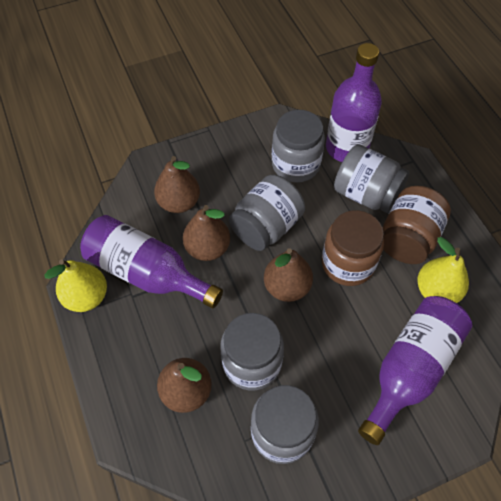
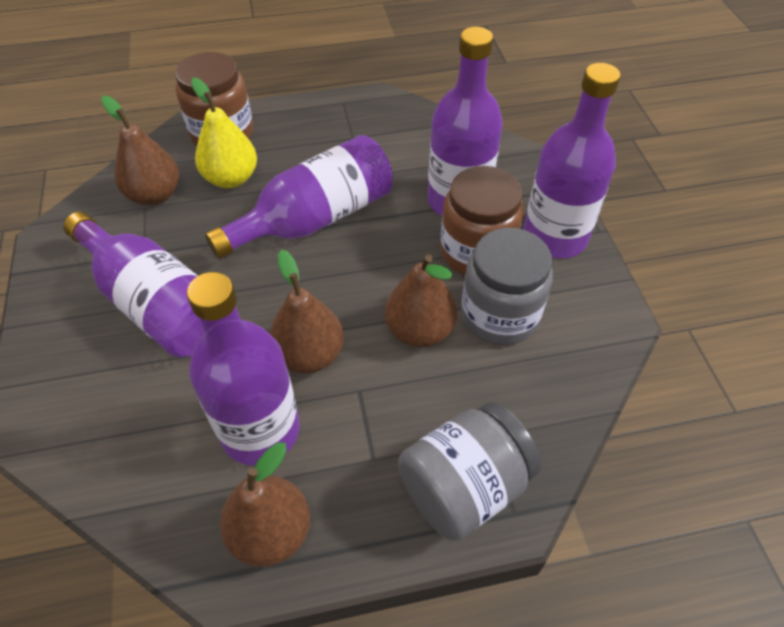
grey jar: [220,313,284,390] [229,175,305,251] [251,385,319,464] [272,110,325,183] [334,144,410,213] = 5 -> [398,402,541,541] [461,228,553,345] = 2
purple bottle: [80,215,223,308] [326,43,382,162] [358,296,472,445] = 3 -> [63,212,204,358] [187,272,300,466] [205,135,393,259] [428,27,503,216] [523,63,621,258] = 5
yellow pear: [44,259,107,312] [417,237,469,303] = 2 -> [191,77,257,188] = 1

